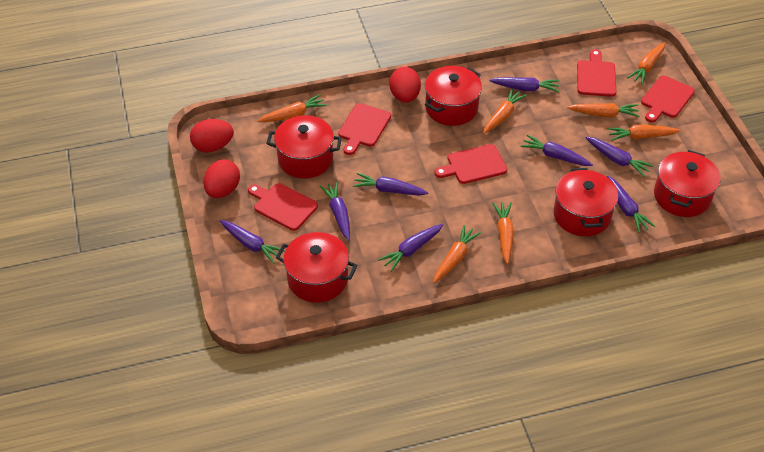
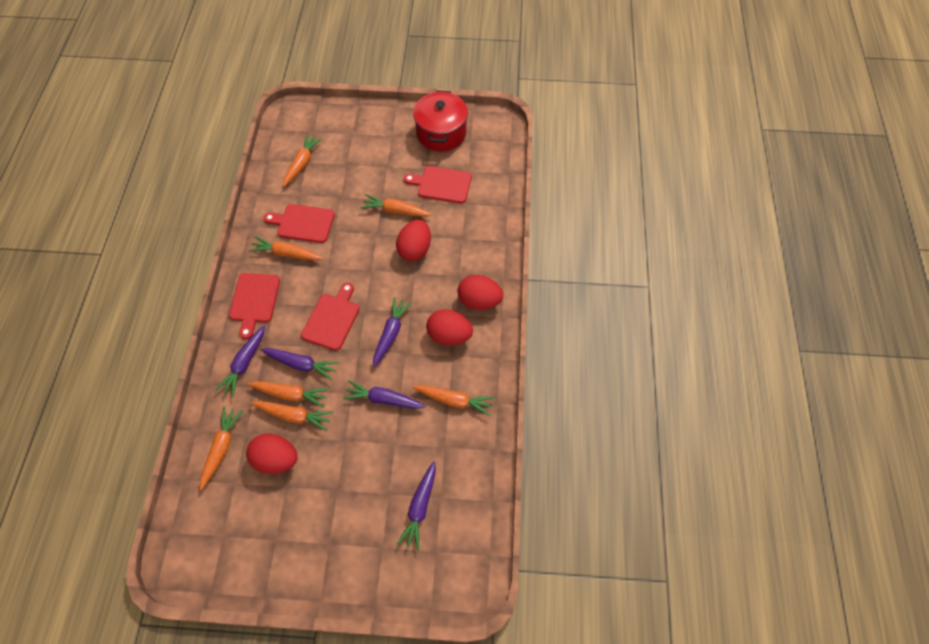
purple carrot: [220,220,285,264] [320,182,350,241] [353,173,429,196] [378,224,443,272] [489,77,559,92] [521,135,593,166] [585,137,654,177] [607,176,656,233] = 8 -> [215,325,265,397] [261,348,339,380] [343,380,426,409] [373,297,412,367] [397,461,436,551] = 5
red cutting board: [248,183,318,231] [338,103,391,155] [434,144,507,184] [577,49,616,97] [641,75,695,122] = 5 -> [229,273,280,339] [264,204,335,243] [301,282,360,350] [404,166,472,203] = 4
red egg: [190,119,234,152] [203,159,240,198] [389,67,421,103] = 3 -> [246,434,298,474] [396,220,431,261] [426,309,473,345] [457,275,503,310] = 4
red pot: [266,115,342,179] [276,232,358,303] [425,66,482,126] [553,168,618,236] [654,150,721,217] = 5 -> [413,91,468,151] = 1

